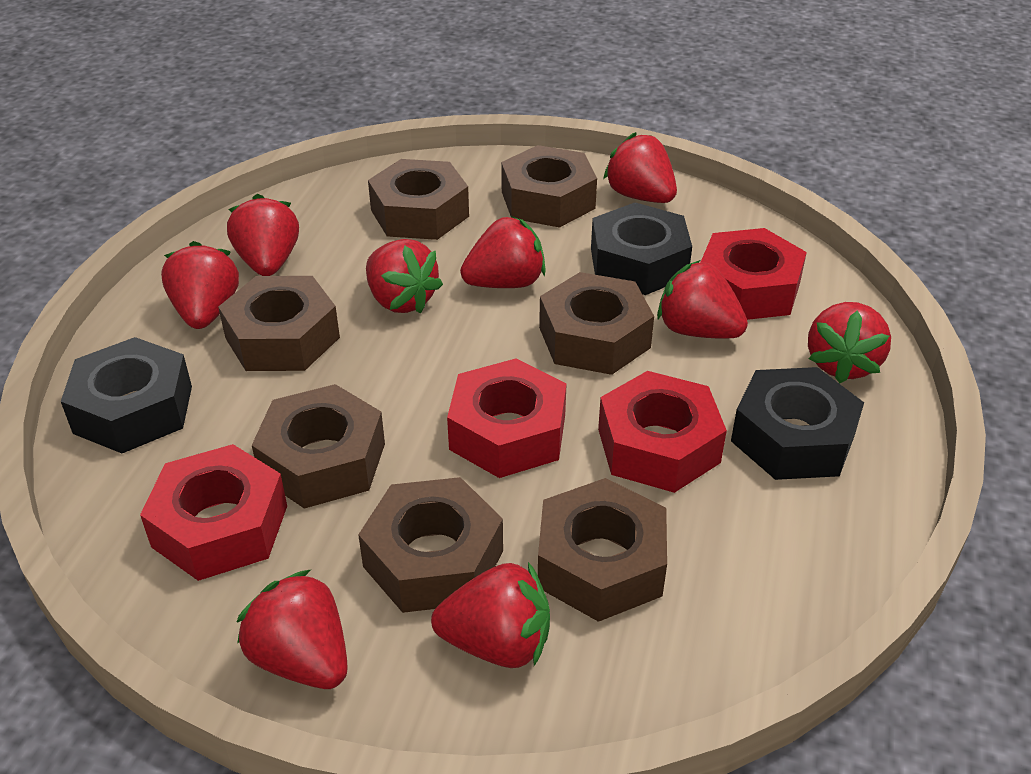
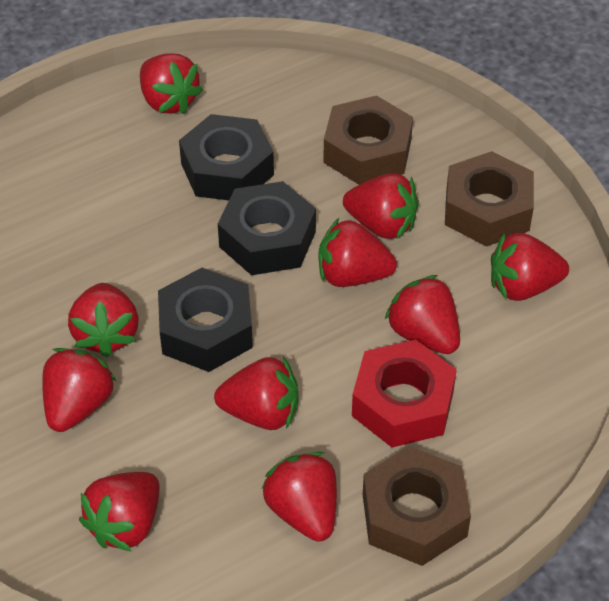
brown nut: [218,276,340,371] [252,384,385,509] [358,477,503,613] [368,159,469,240] [501,145,597,228] [538,478,667,622] [539,272,654,375] = 7 -> [323,95,413,185] [363,446,471,566] [445,151,534,246] = 3
red nut: [140,444,287,581] [447,358,567,478] [598,371,727,493] [700,228,807,320] = 4 -> [352,339,457,447] = 1
red strawberry: [161,241,239,329] [227,194,299,276] [237,569,348,689] [366,239,443,314] [431,562,550,668] [460,216,546,288] [603,132,677,203] [657,260,748,339] [808,302,891,383] = 9 -> [42,348,116,432] [68,283,139,357] [79,472,159,552] [140,53,203,114] [214,356,298,430] [261,452,337,542] [319,218,397,287] [343,173,419,239] [385,275,460,354] [491,232,569,301] = 10

